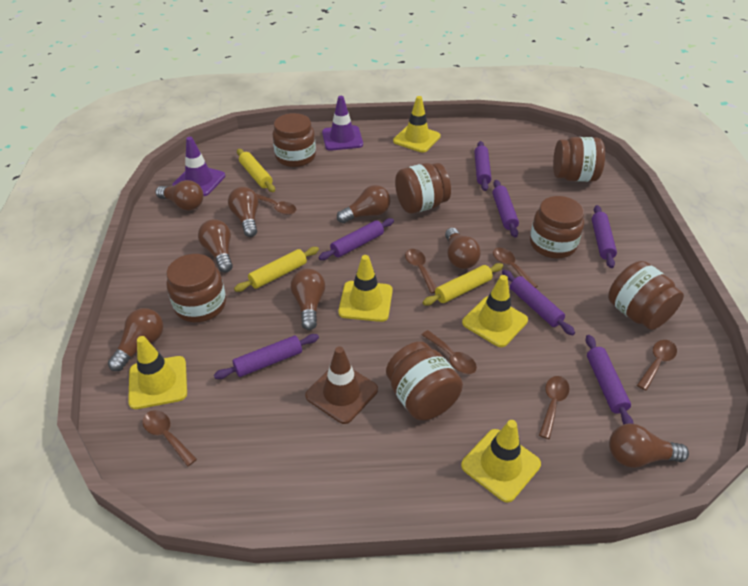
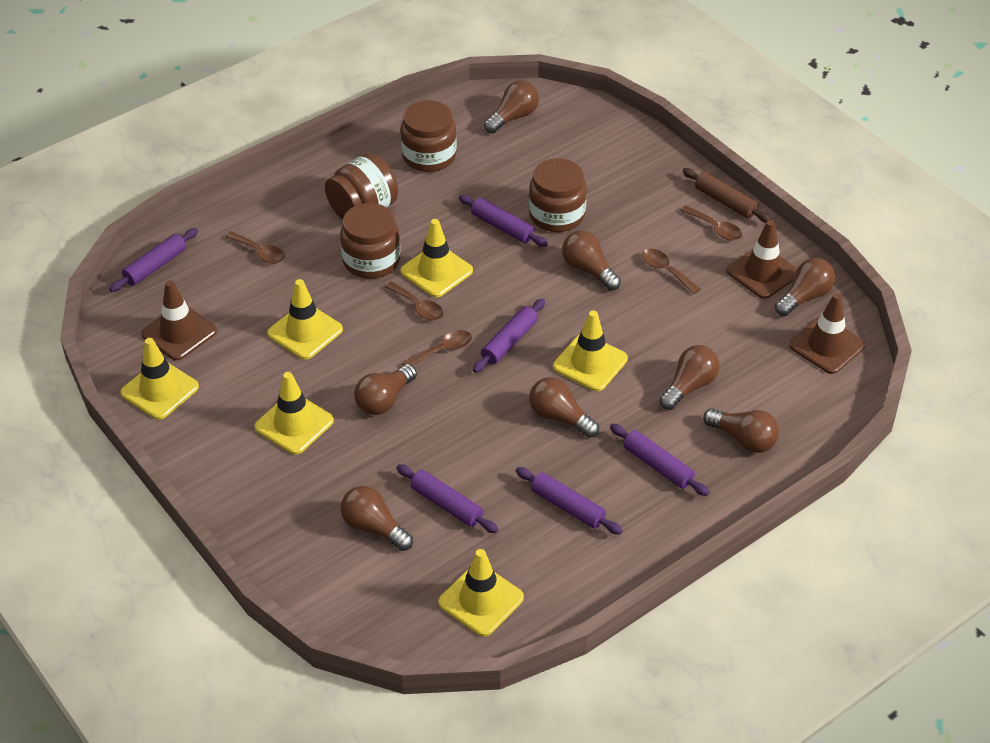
brown jar: [167,254,226,322] [273,113,316,167] [386,342,463,420] [395,163,451,214] [530,196,584,259] [553,137,605,182] [608,261,684,330] = 7 -> [325,153,398,220] [340,203,400,279] [400,100,457,172] [529,158,587,232] = 4
brown rolling pin: none = 0 -> [683,168,772,223] = 1
brown spoon: [142,410,197,467] [257,194,296,215] [405,249,437,293] [422,330,477,374] [493,248,538,288] [539,376,570,439] [637,340,677,391] = 7 -> [225,231,285,264] [385,282,444,321] [402,330,472,366] [642,249,700,294] [680,205,742,241] = 5
brown traffic cone: [305,346,378,424] = 1 -> [141,280,217,361] [726,220,797,299] [789,293,865,374] = 3
purple rolling pin: [214,334,319,379] [318,218,394,260] [474,141,491,191] [492,180,519,238] [502,270,575,335] [586,335,633,425] [592,205,617,268] = 7 -> [109,228,198,292] [397,464,498,533] [459,195,548,247] [473,299,545,373] [516,467,623,534] [610,423,709,496] = 6
purple traffic cone: [172,137,225,196] [322,96,363,151] = 2 -> none = 0
yellow rolling pin: [234,247,319,292] [237,149,275,192] [423,263,503,306] = 3 -> none = 0
yellow traffic cone: [128,336,187,409] [338,255,393,322] [393,96,441,153] [461,420,541,503] [462,275,528,347] = 5 -> [120,338,199,420] [255,372,334,455] [267,279,343,360] [400,219,473,297] [438,549,524,637] [553,310,628,391] = 6

